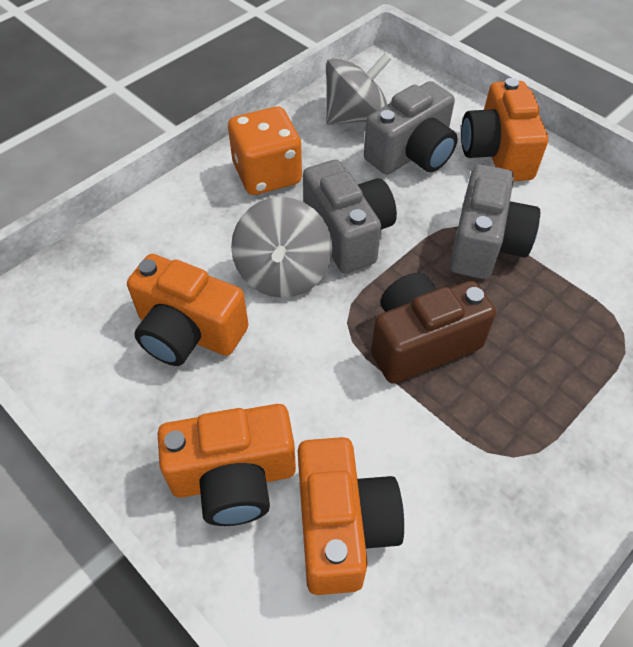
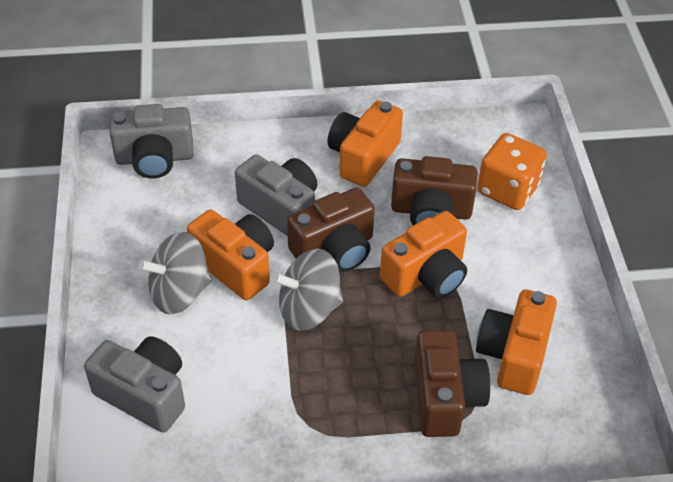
brown camera: [371,273,496,384] = 1 -> [287,187,375,272] [391,156,477,225] [414,330,490,437] = 3

